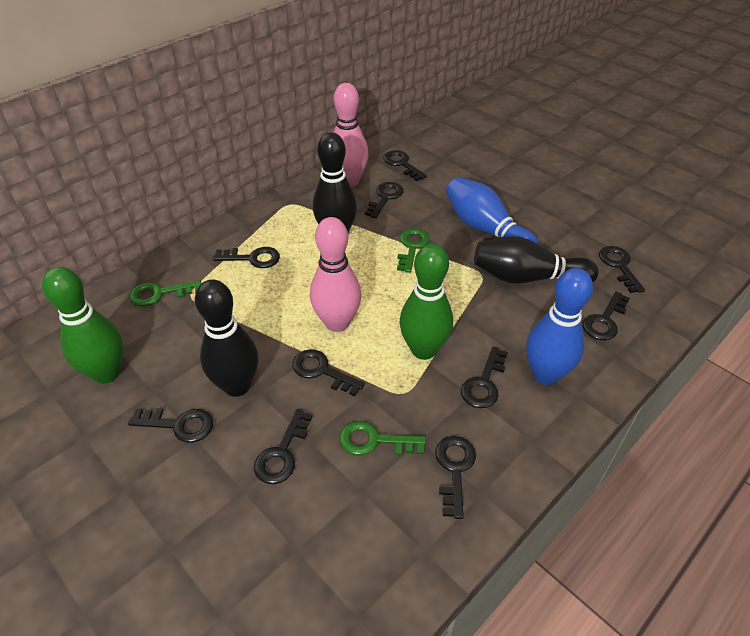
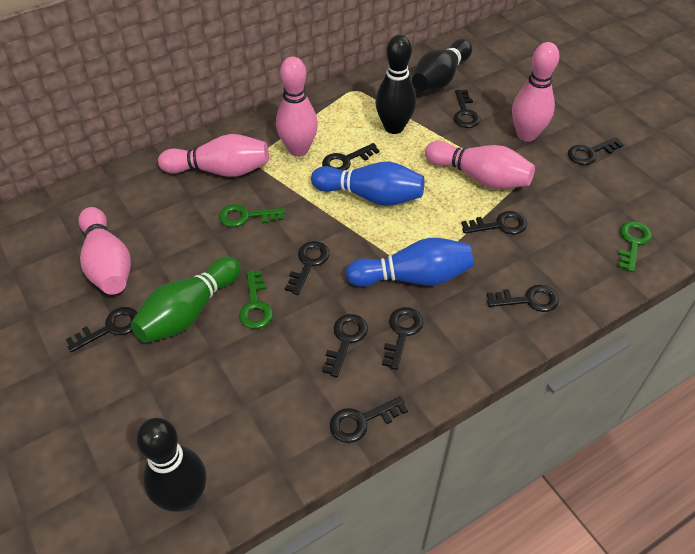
green bowling pin: [42,267,123,383] [399,244,453,360] = 2 -> [130,256,241,343] = 1
pink bowling pin: [310,217,361,332] [333,83,369,187] = 2 -> [78,207,131,295] [158,134,269,177] [276,57,318,157] [425,141,535,189] [512,42,560,142] = 5

